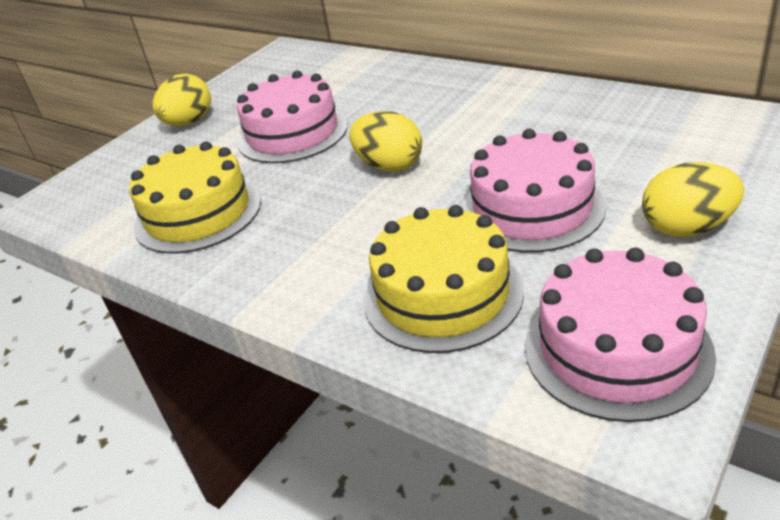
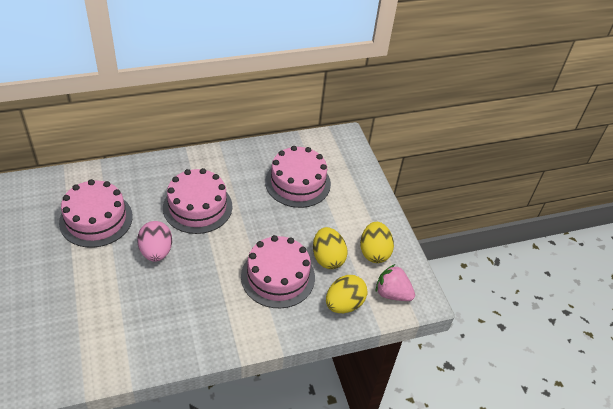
pink cake: [237,71,348,163] [462,129,606,253] [525,247,716,422] = 3 -> [59,179,133,248] [163,168,232,234] [241,235,315,308] [265,146,331,208] = 4
pink egg: none = 0 -> [137,221,172,262] = 1
pink strawberry: none = 0 -> [376,264,415,301] = 1
yellow cake: [129,141,261,254] [364,205,524,353] = 2 -> none = 0

